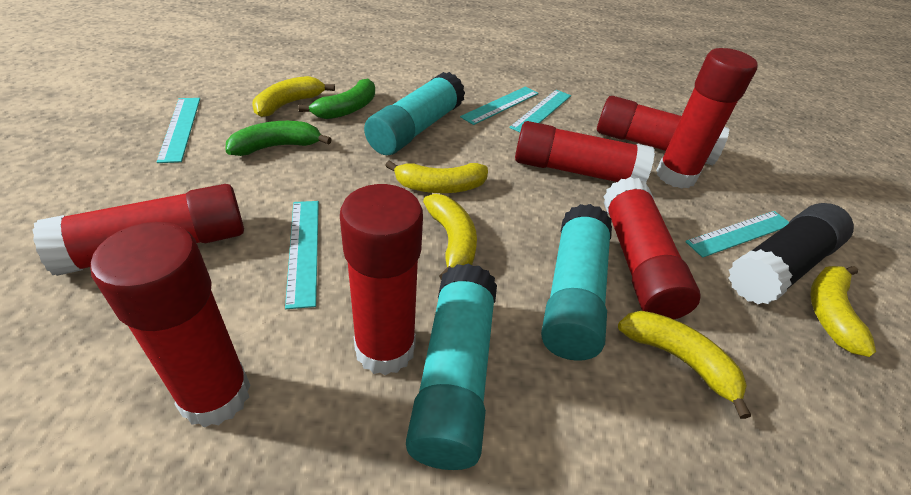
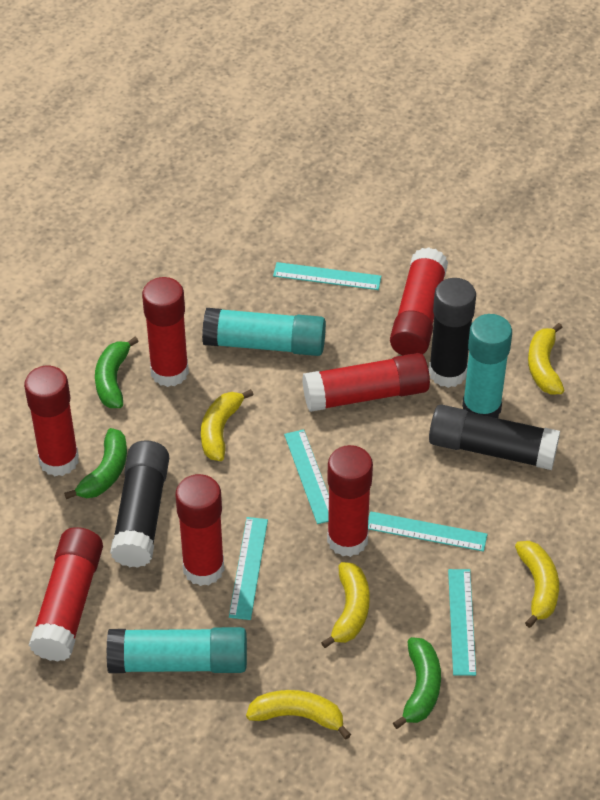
black glue stick: [728,203,854,304] = 1 -> [110,440,169,568] [429,278,476,388] [429,404,560,470] = 3
green banana: [226,121,332,156] [298,79,375,119] = 2 -> [64,428,127,499] [95,337,139,408] [393,637,441,729] = 3

